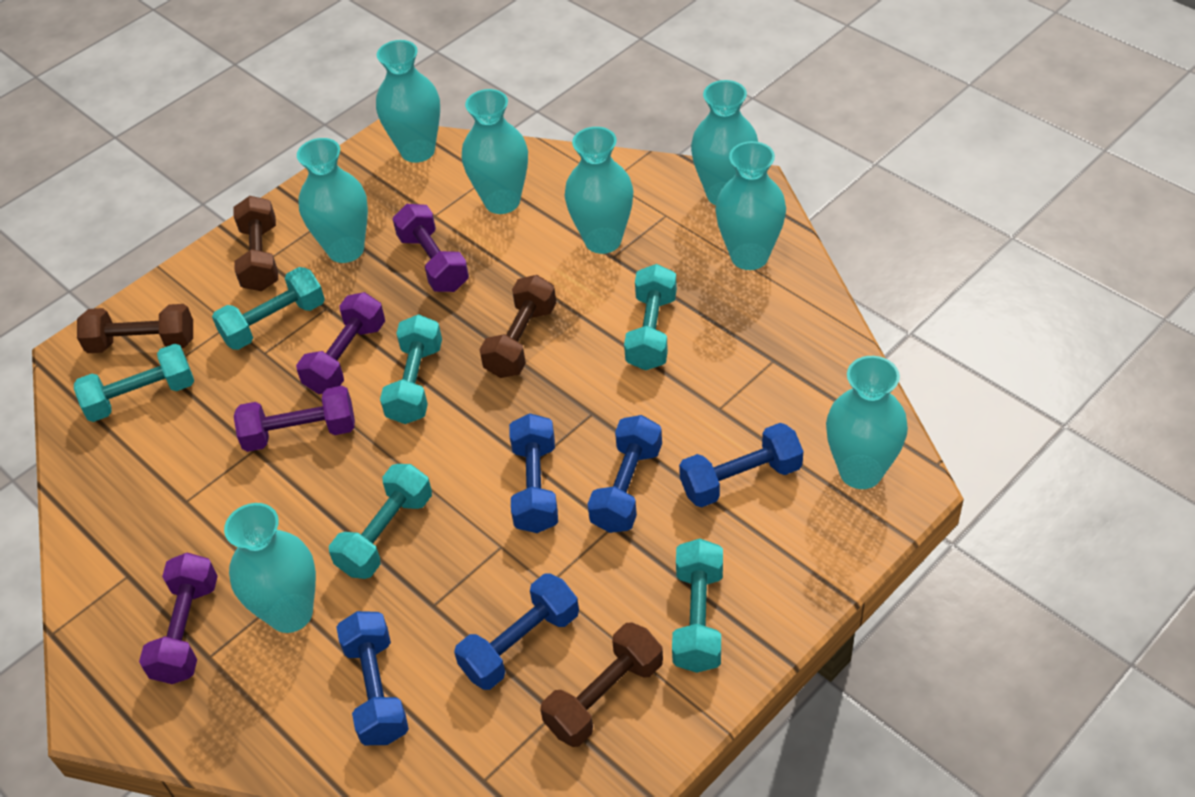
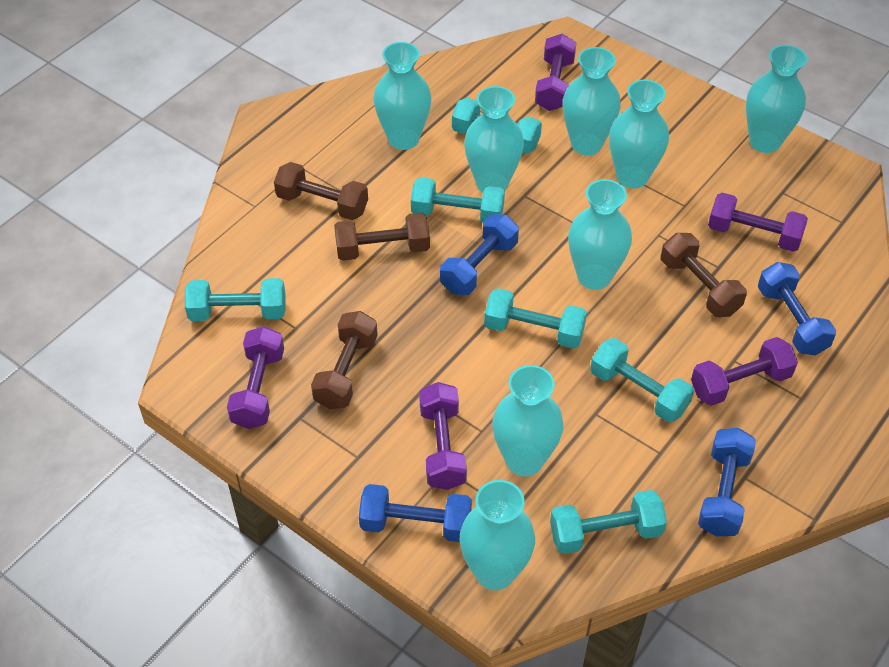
blue dumbbell: [336,611,409,745] [454,574,579,690] [509,413,558,533] [587,415,662,533] [679,423,803,507] = 5 -> [359,484,472,542] [440,214,519,295] [698,428,756,536] [758,262,836,355] = 4
purple dumbbell: [139,553,218,684] [234,386,355,452] [296,292,385,394] [393,204,469,292] = 4 -> [227,326,284,429] [419,382,467,490] [535,34,576,111] [691,337,798,406] [708,193,808,252] = 5

